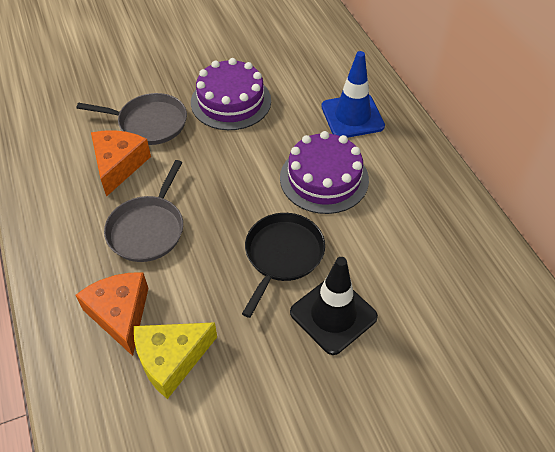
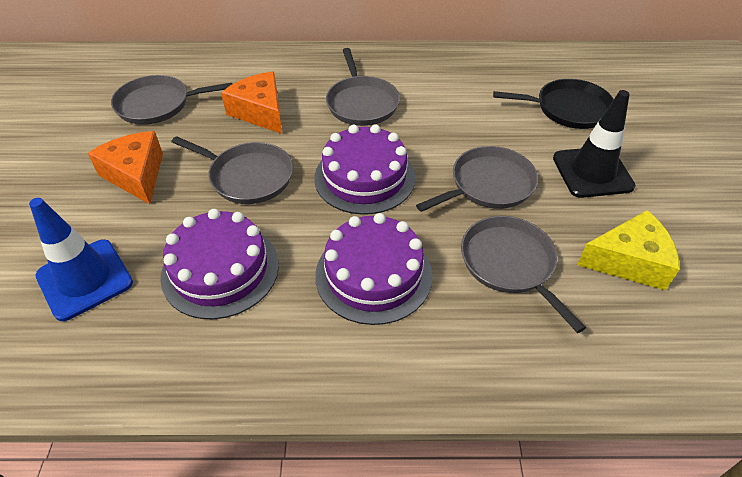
grey pan: [77,93,187,145] [104,160,183,262] = 2 -> [111,75,232,125] [171,136,293,204] [326,48,400,126] [416,146,538,212] [461,216,586,333] = 5
purple cake: [191,58,271,130] [280,131,369,214] = 2 -> [160,209,279,319] [314,124,415,215] [315,213,432,325] = 3

